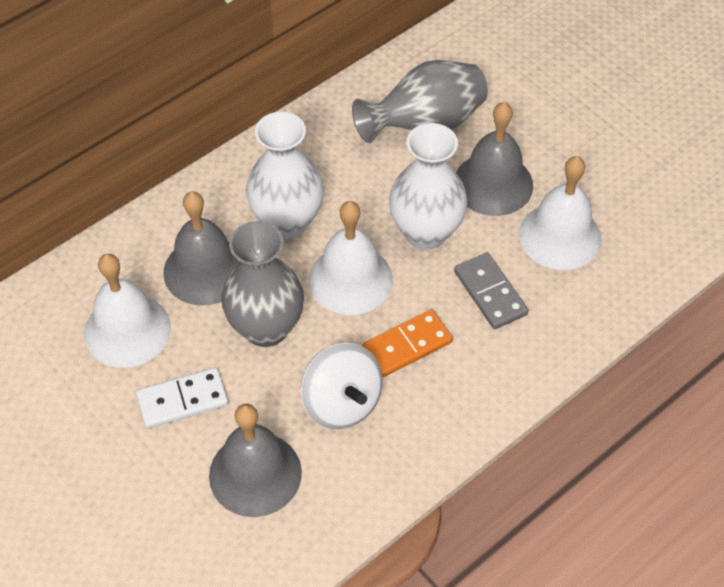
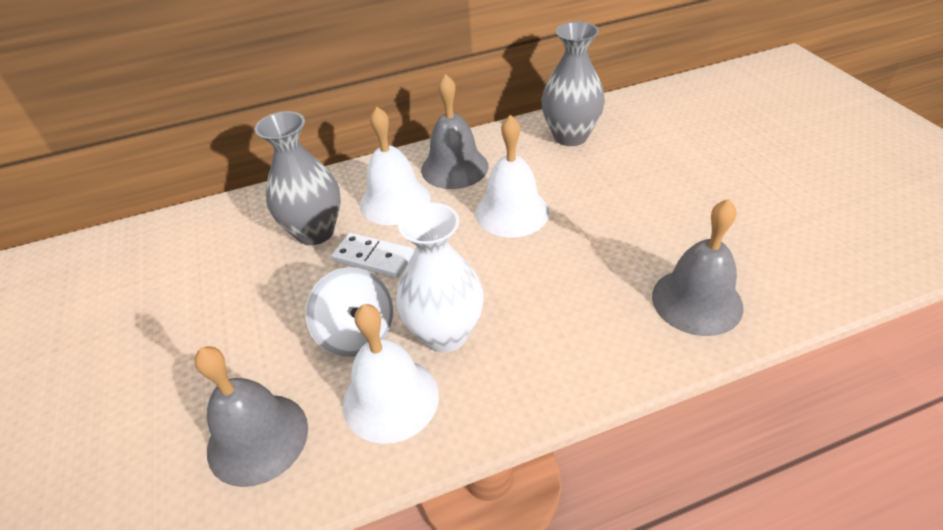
grey domino: [454,253,528,329] = 1 -> none = 0
orange domino: [363,309,453,377] = 1 -> none = 0
white vase: [246,112,324,238] [389,123,467,250] = 2 -> [396,203,484,353] = 1

